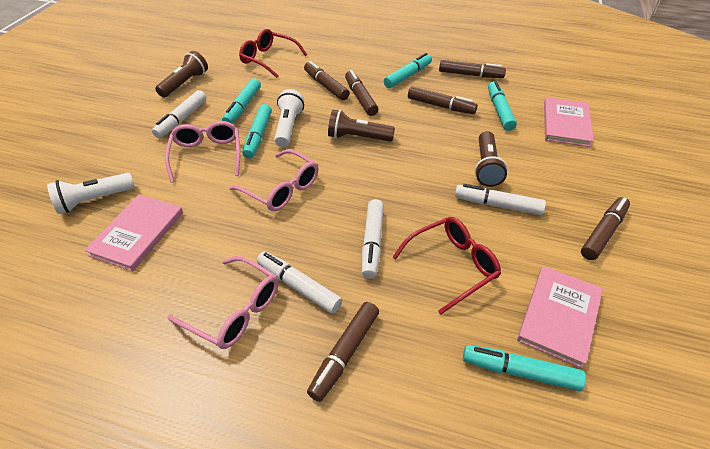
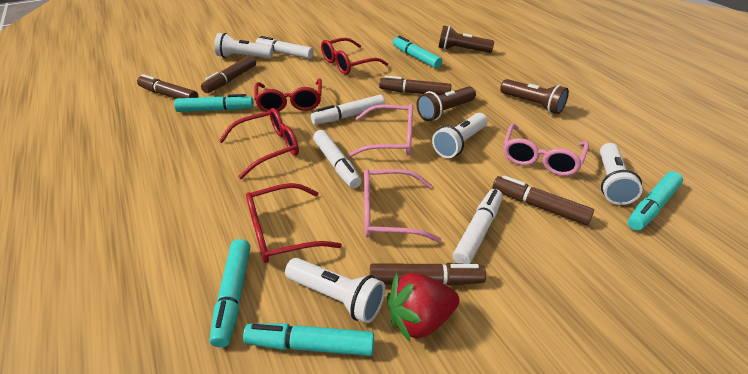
brown marker: [304,61,350,100] [307,302,379,402] [345,70,378,116] [408,86,478,114] [439,60,506,78] [581,197,630,260] = 6 -> [137,74,199,99] [201,55,256,93] [370,263,486,286] [379,76,452,95] [493,175,594,225] = 5
pink book: [84,194,183,271] [517,266,603,368] [544,97,594,147] = 3 -> none = 0
red glasses: [239,29,307,78] [392,217,501,314] = 2 -> [219,108,299,179] [246,183,342,263] [254,79,322,112] [321,38,388,74] = 4
red strawberry: none = 0 -> [387,273,459,343] = 1
white flashlight: [47,173,135,214] [274,89,304,147] = 2 -> [214,33,273,58] [285,258,385,323] [432,113,488,158] [600,143,642,205] = 4

